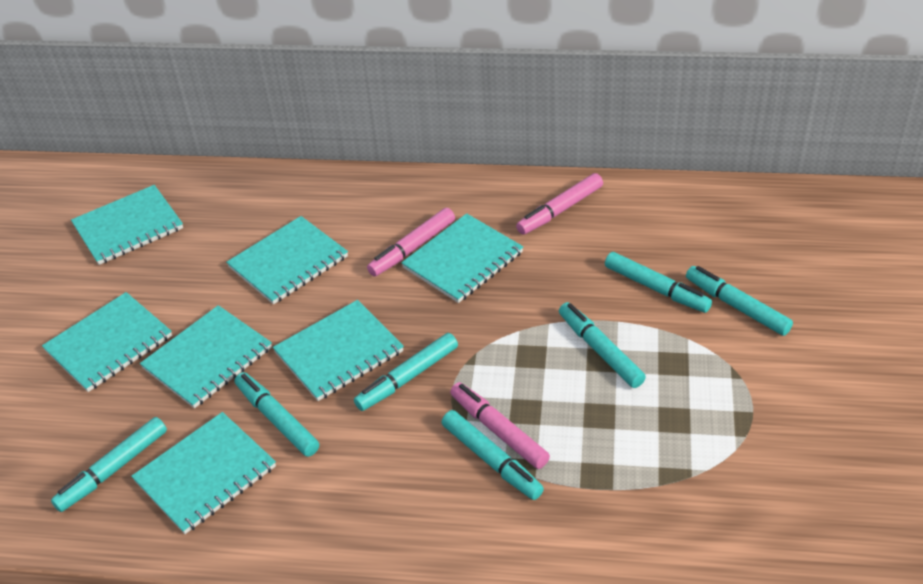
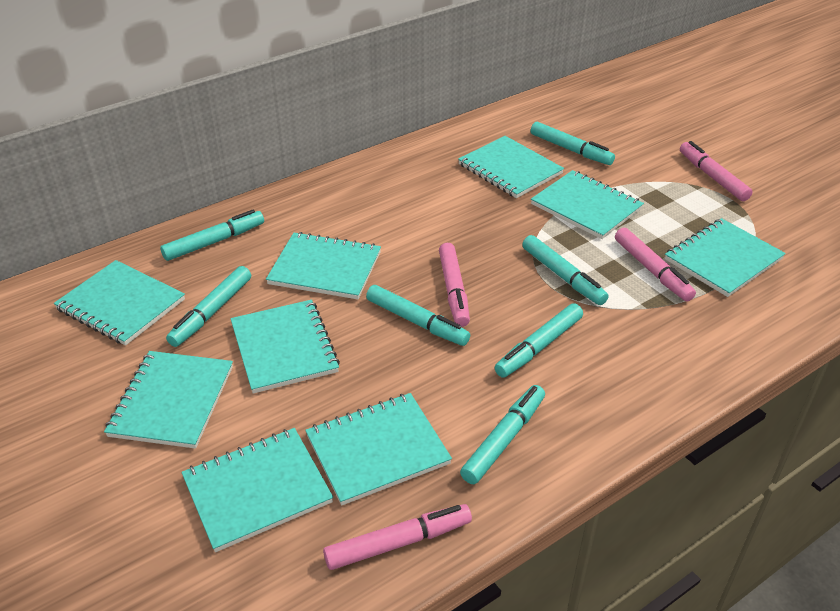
pink marker: [367,208,455,276] [450,382,550,469] [516,173,603,235] = 3 -> [323,504,472,570] [439,243,470,327] [615,228,696,301] [680,141,753,201] = 4
turquoise notebook: [42,292,172,392] [71,185,183,265] [131,412,276,534] [140,305,272,408] [226,216,348,304] [273,300,404,401] [401,213,523,303] = 7 -> [54,260,185,346] [104,351,233,449] [182,428,333,552] [231,300,340,394] [266,232,381,299] [305,393,452,505] [458,136,564,198] [531,170,644,239] [665,218,786,297] = 9

